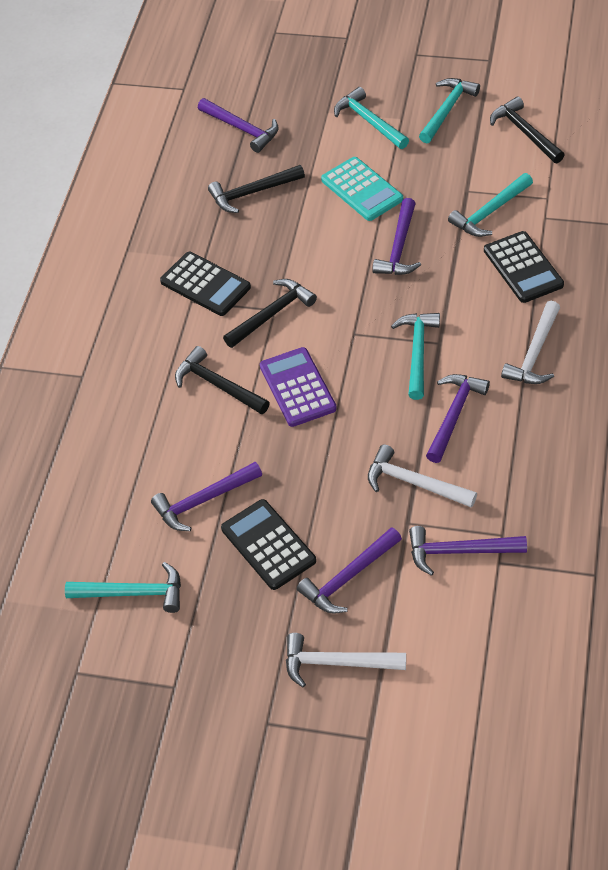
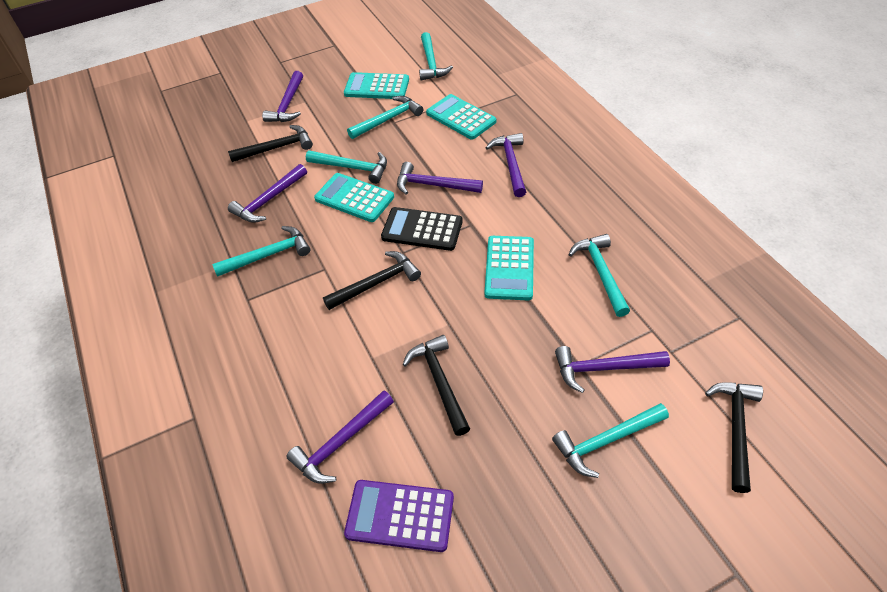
black calculator: [160,252,251,316] [221,499,316,590] [484,231,564,303] = 3 -> [381,207,463,251] = 1
turquoise calculator: [321,157,403,221] = 1 -> [314,173,394,222] [344,72,409,99] [426,94,496,140] [485,236,534,300] = 4
turquoise hammer: [65,562,181,613] [334,87,409,149] [391,313,440,400] [419,78,480,143] [448,173,533,237] = 5 -> [212,226,310,277] [306,150,387,184] [347,96,423,139] [419,32,453,80] [552,403,669,478] [568,234,630,317] = 6
white hammer: [286,633,406,687] [368,445,477,508] [501,301,560,384] = 3 -> none = 0

